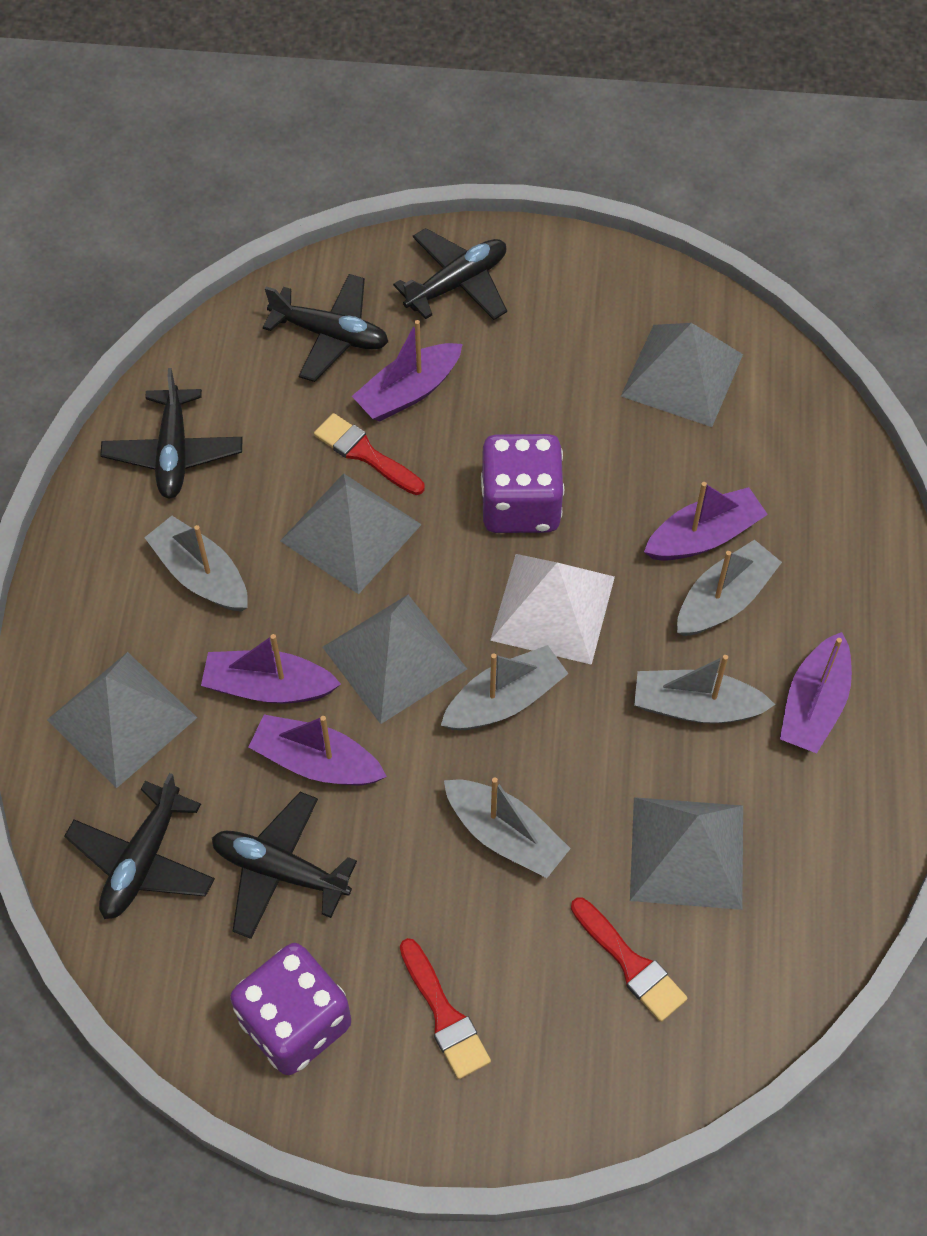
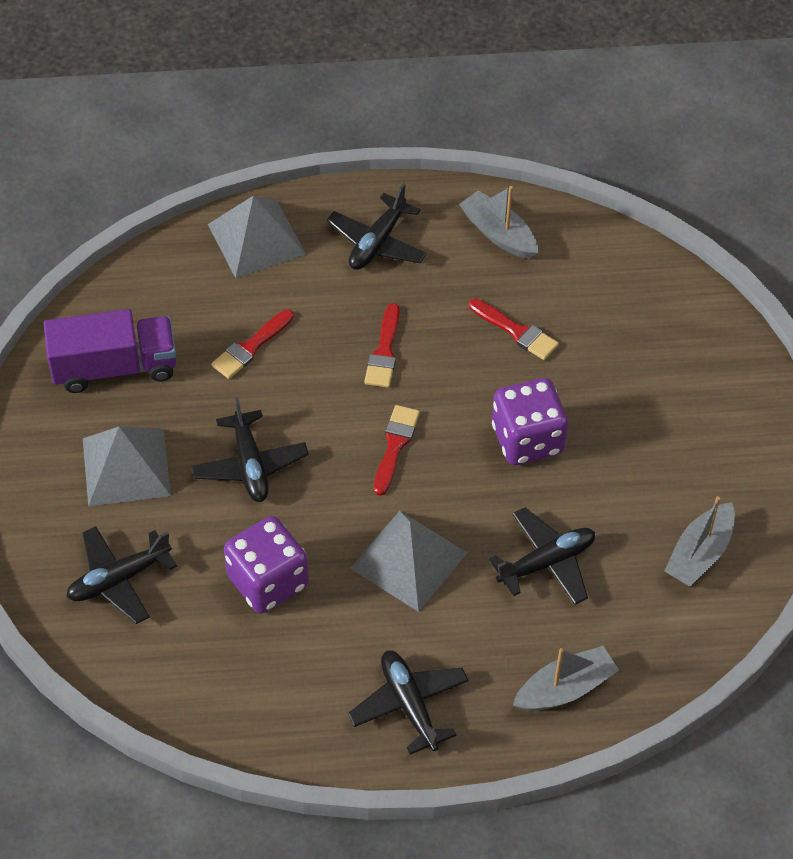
grey boat: [144,516,248,612] [441,645,569,730] [444,777,571,878] [634,655,775,724] [677,539,782,636] = 5 -> [459,186,538,259] [513,646,619,711] [665,496,735,586] = 3
grey pyramid: [47,652,197,788] [280,473,422,594] [322,595,467,724] [621,323,743,427] [630,797,743,910] = 5 -> [83,426,171,506] [208,195,306,278] [350,511,467,612] = 3
purple boat: [201,634,341,704] [248,714,387,785] [352,320,463,422] [644,482,768,561] [780,632,852,753] = 5 -> none = 0
purple truck: none = 0 -> [44,309,176,393] = 1
red brush: [314,413,425,495] [400,938,491,1079] [571,898,688,1022] = 3 -> [211,309,294,379] [364,303,400,388] [374,405,420,496] [469,298,559,360] = 4
white pyramid: [490,554,615,665] = 1 -> none = 0

